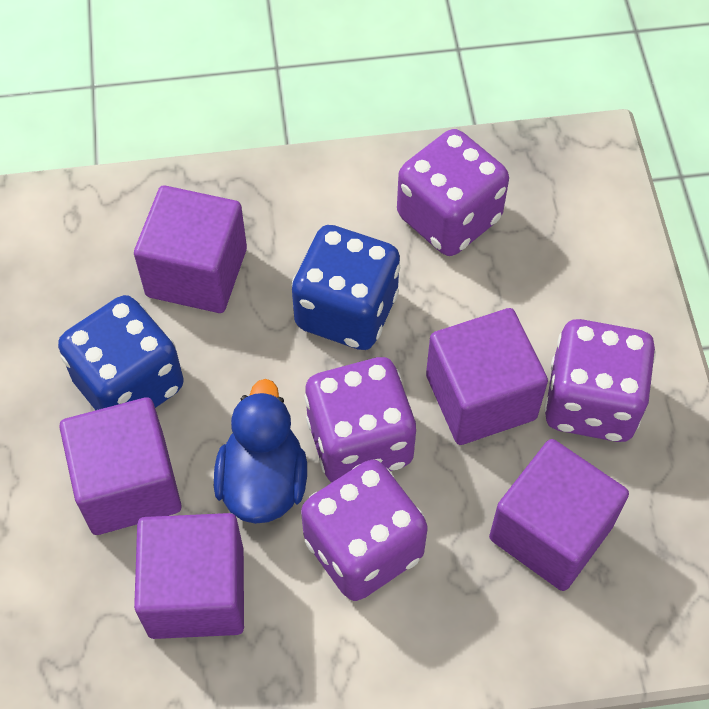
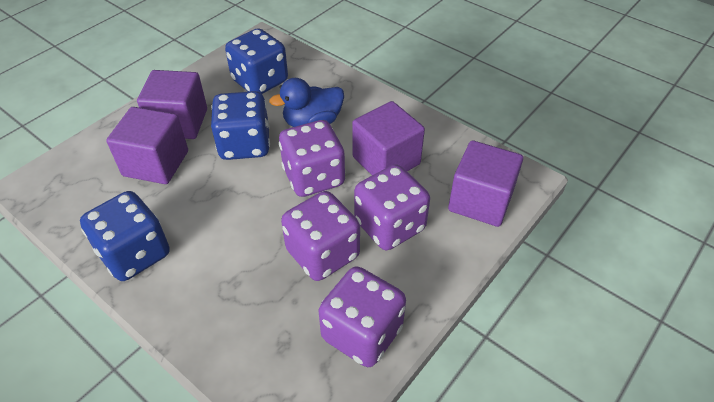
blue dice: [58,295,184,410] [292,225,400,350] = 2 -> [80,191,170,281] [211,91,270,160] [225,28,288,94] = 3
purple cube: [59,397,182,535] [134,185,247,313] [134,513,244,639] [426,308,548,445] [489,439,629,591] = 5 -> [106,107,188,184] [137,70,207,139] [352,101,425,175] [448,140,523,227] = 4

